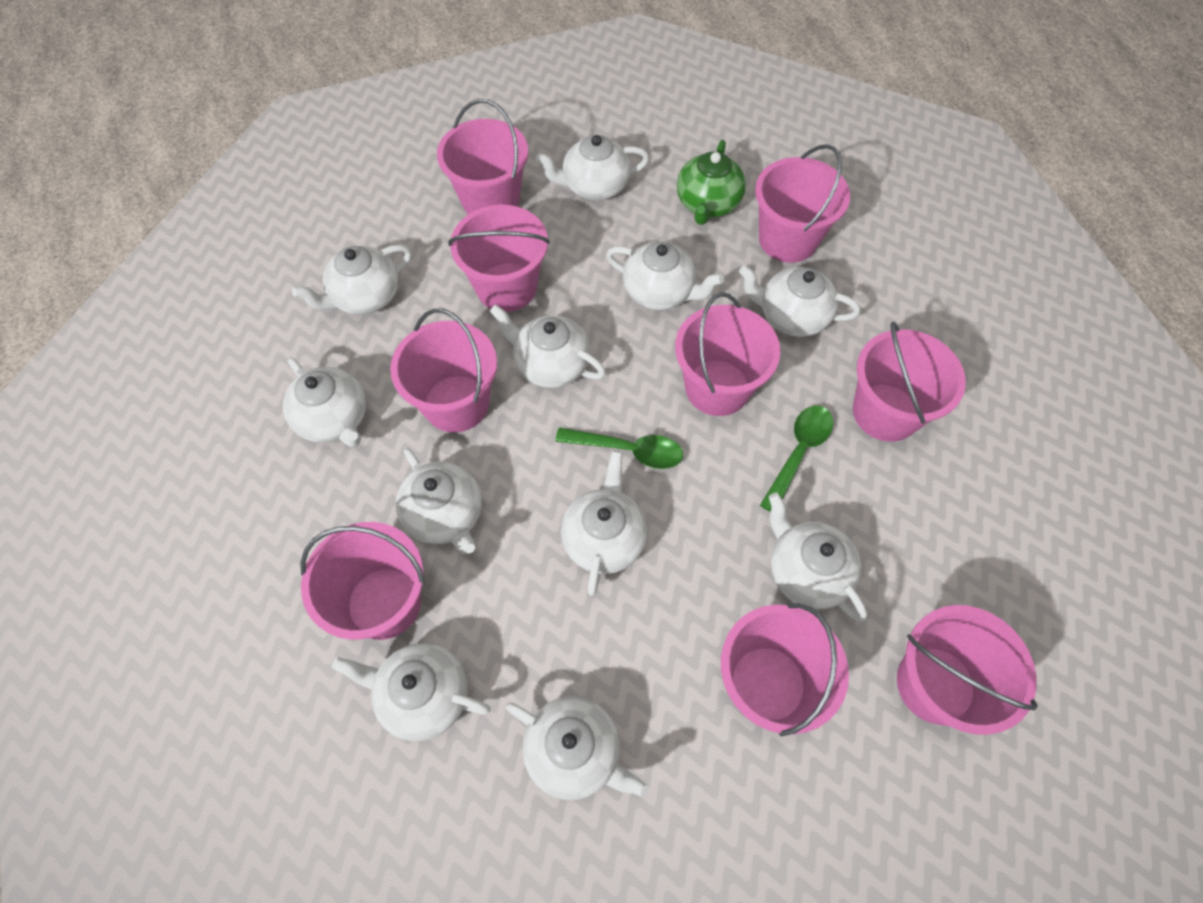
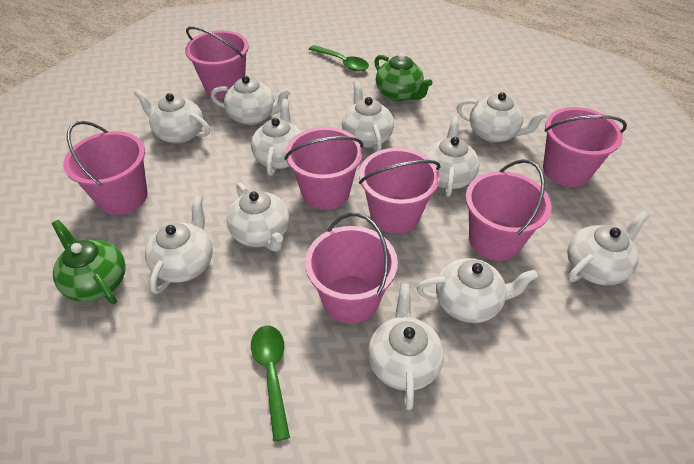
green teapot: [677,140,746,225] = 1 -> [52,220,126,304] [374,53,433,101] = 2
pink bucket: [300,522,425,640] [390,309,497,432] [437,99,528,214] [448,205,550,312] [675,292,780,416] [721,603,849,736] [755,144,850,263] [853,321,966,442] [897,605,1038,735] = 9 -> [63,121,148,215] [185,26,249,99] [285,127,363,210] [305,213,398,324] [359,148,440,234] [465,159,552,261] [543,107,627,187] = 7

